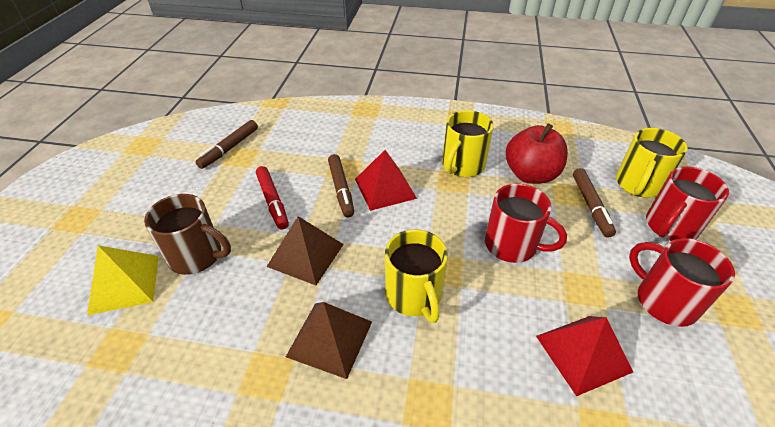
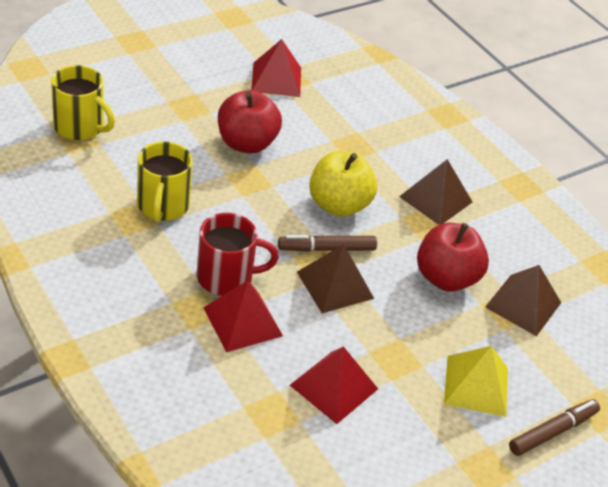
brown marker: [196,120,258,169] [328,154,354,217] [573,168,616,238] = 3 -> [278,235,377,252] [509,399,600,456] = 2
brown mug: [144,194,231,275] = 1 -> none = 0
brown pyramid: [267,216,344,285] [286,302,372,379] = 2 -> [297,244,374,313] [399,159,472,225] [485,265,561,336] = 3
red apple: [506,124,568,184] = 1 -> [218,90,282,153] [417,223,489,292] = 2
red marker: [256,166,289,229] = 1 -> none = 0
red mug: [485,184,567,263] [629,238,735,327] [646,167,729,241] = 3 -> [197,213,279,296] = 1
red pyramid: [355,150,417,211] [536,316,633,396] = 2 -> [203,280,283,352] [251,39,301,97] [290,346,378,424] = 3
yellow apple: none = 0 -> [309,151,377,217] = 1
yellow mug: [385,229,448,323] [442,110,494,177] [616,128,688,197] = 3 -> [51,65,115,140] [137,141,193,222] = 2

